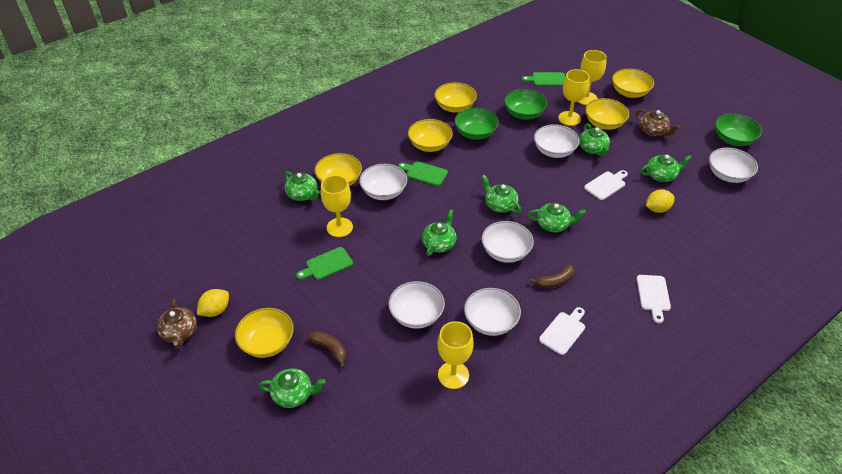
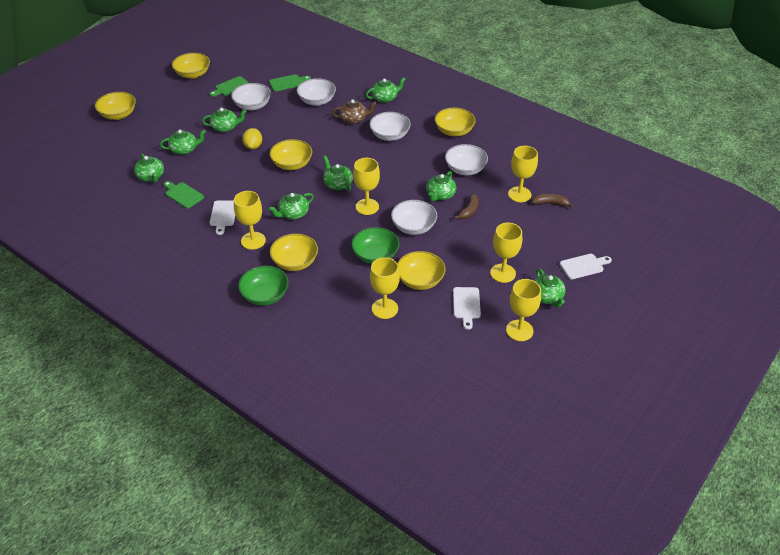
brown teapot: [157,300,197,348] [636,109,680,136] = 2 -> [332,99,377,124] = 1
green bowl: [454,108,499,140] [504,89,547,120] [715,114,762,146] = 3 -> [238,266,289,306] [351,227,399,264] = 2
green teapot: [258,368,326,408] [285,171,319,201] [422,209,457,256] [482,175,521,213] [528,203,586,232] [579,123,610,156] [640,154,692,182] = 7 -> [134,153,164,182] [160,130,206,155] [202,108,247,132] [269,193,314,219] [323,156,353,191] [366,77,406,103] [426,171,456,201] [534,268,566,308] = 8
white bowl: [359,164,407,200] [388,281,445,329] [464,288,521,336] [481,221,534,263] [534,124,579,158] [709,148,758,183] = 6 -> [231,83,271,111] [297,78,336,106] [369,112,411,141] [391,200,437,235] [445,144,488,175] = 5
yellow goblet: [321,175,353,237] [438,321,474,389] [558,69,590,126] [578,50,607,105] = 4 -> [234,191,266,250] [353,158,380,215] [370,257,400,319] [490,223,522,283] [506,279,541,341] [508,146,538,202] = 6
yellow lemon: [197,289,229,317] [646,189,675,213] = 2 -> [242,128,262,149] = 1

